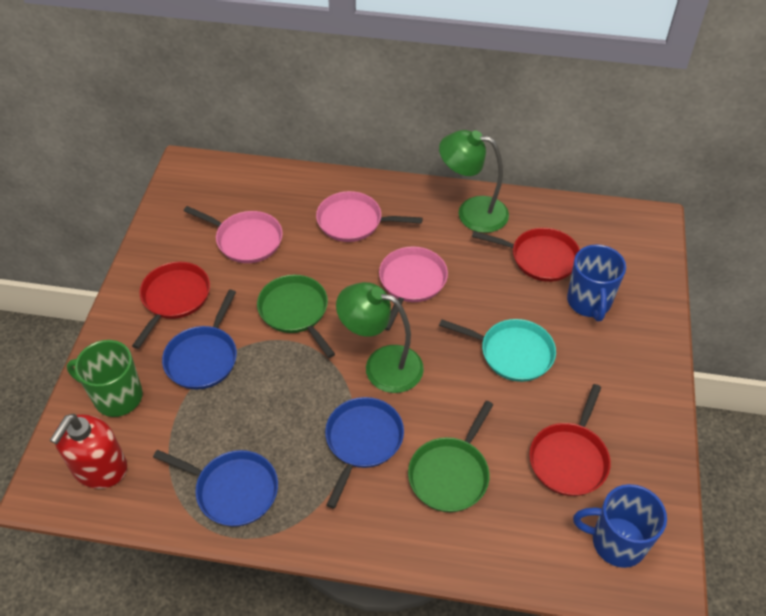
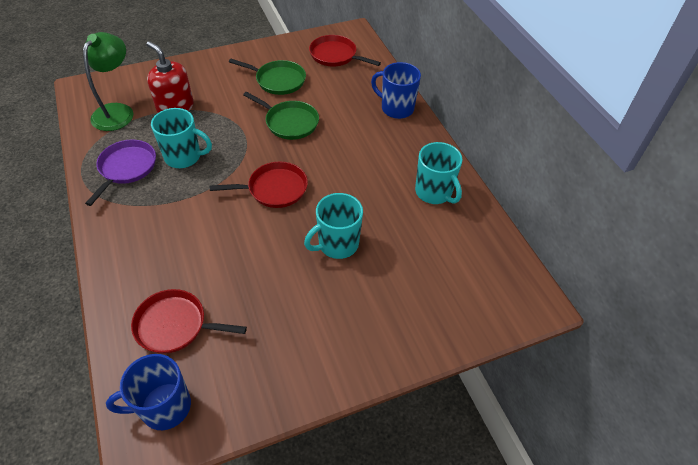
blue pan: [153,450,278,527] [162,290,237,389] [325,397,404,509] = 3 -> none = 0
green lamp: [336,282,424,393] [439,130,509,233] = 2 -> [83,32,133,131] = 1
green mug: [66,340,143,417] = 1 -> none = 0
pink pan: [184,206,283,263] [316,191,423,242] [379,246,448,331] = 3 -> none = 0
purple pan: none = 0 -> [85,139,156,206] = 1
turquoise mug: none = 0 -> [151,108,212,168] [304,193,363,259] [415,142,463,204] = 3
turquoise pan: [439,319,556,382] = 1 -> none = 0

